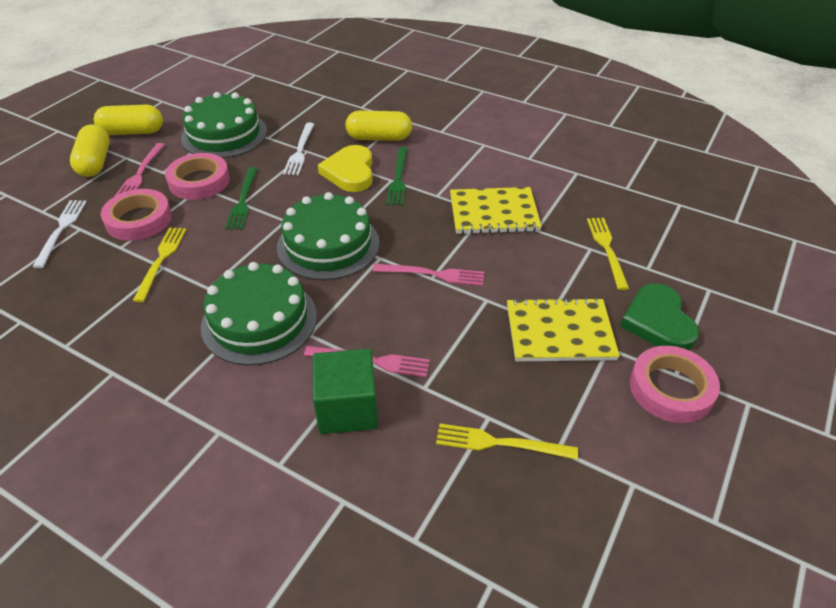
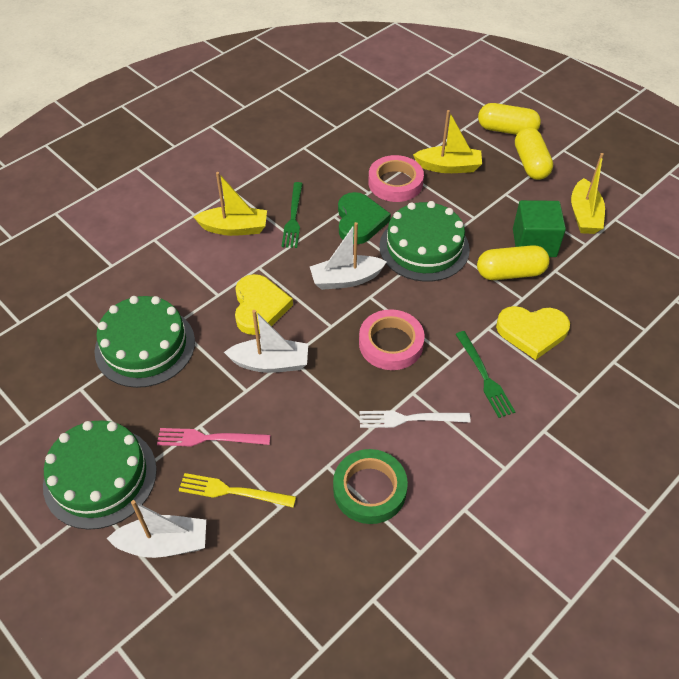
green tape: none = 0 -> [333,449,408,524] = 1
pink fork: [115,143,165,196] [304,346,430,377] [373,264,484,286] = 3 -> [157,428,270,447] = 1
pink tape: [101,189,172,241] [165,153,230,200] [630,346,720,423] = 3 -> [359,309,425,370] [368,155,424,202] = 2
white boat: none = 0 -> [106,500,206,558] [224,310,308,373] [310,222,387,290] = 3
white fork: [33,200,87,268] [283,123,315,175] = 2 -> [360,411,471,428] = 1
yellow boat: none = 0 -> [194,172,267,236] [413,110,482,173] [571,153,605,234] = 3
yellow fork: [133,227,187,302] [436,424,578,460] [587,218,629,290] = 3 -> [179,473,296,507] = 1
yellow heart: [318,145,373,192] = 1 -> [235,274,293,335] [496,306,570,360] = 2
yellow notebook: [450,187,542,234] [507,297,620,361] = 2 -> none = 0

